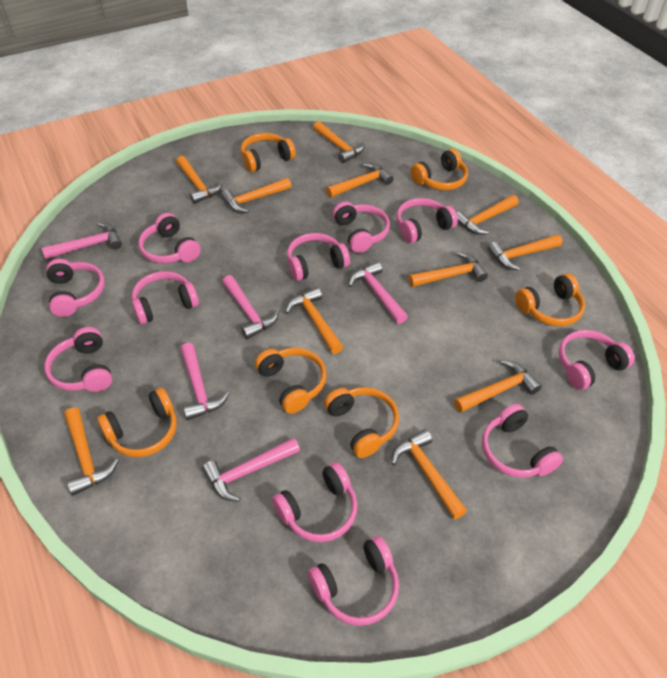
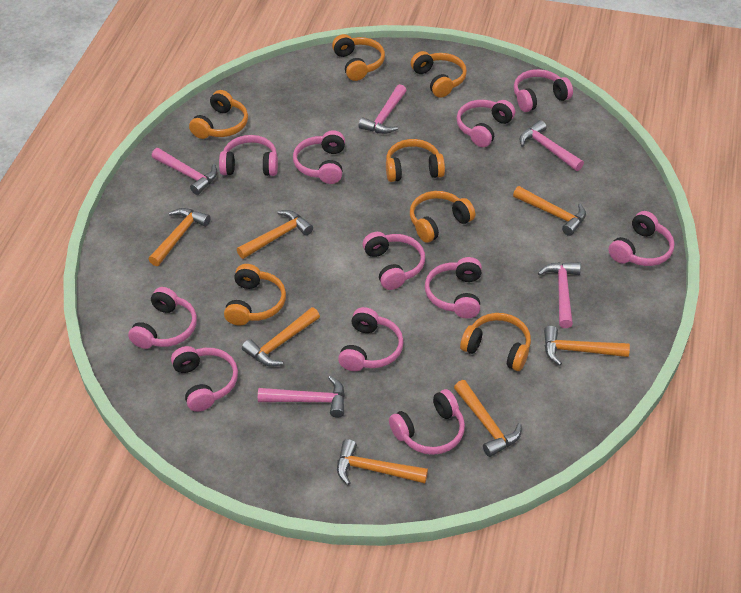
orange hammer: [64,408,118,496] [176,156,223,204] [221,178,291,213] [285,287,343,354] [313,121,365,163] [326,163,393,198] [391,429,467,519] [409,252,488,287] [454,360,542,413] [456,195,519,235] [487,235,563,270] = 11 -> [148,208,211,266] [237,210,313,259] [242,307,320,367] [337,439,428,485] [454,380,522,457] [513,186,586,236] [544,326,630,366] = 7
orange headphones: [97,388,177,457] [241,133,296,172] [255,348,327,414] [324,387,399,458] [411,149,468,190] [515,273,585,326] = 6 -> [189,90,248,139] [224,264,286,325] [332,34,385,81] [386,139,445,182] [410,191,475,243] [411,51,467,98] [460,313,531,371] = 7

